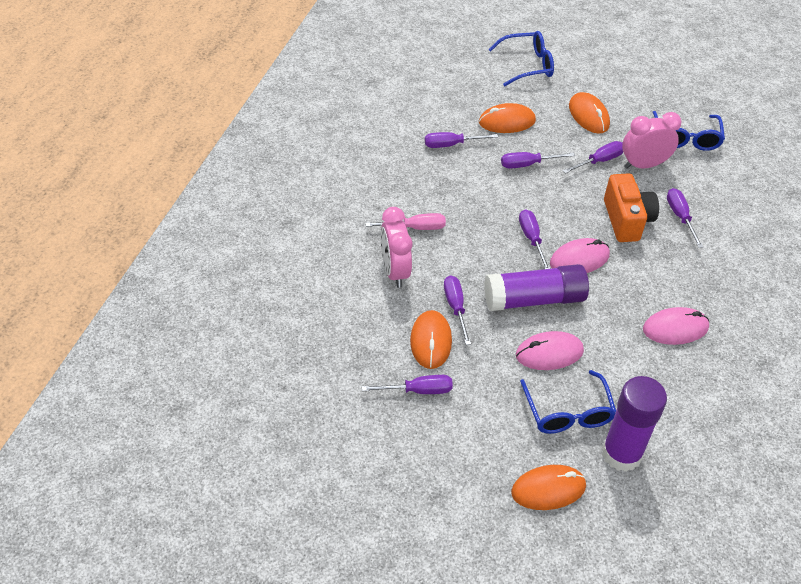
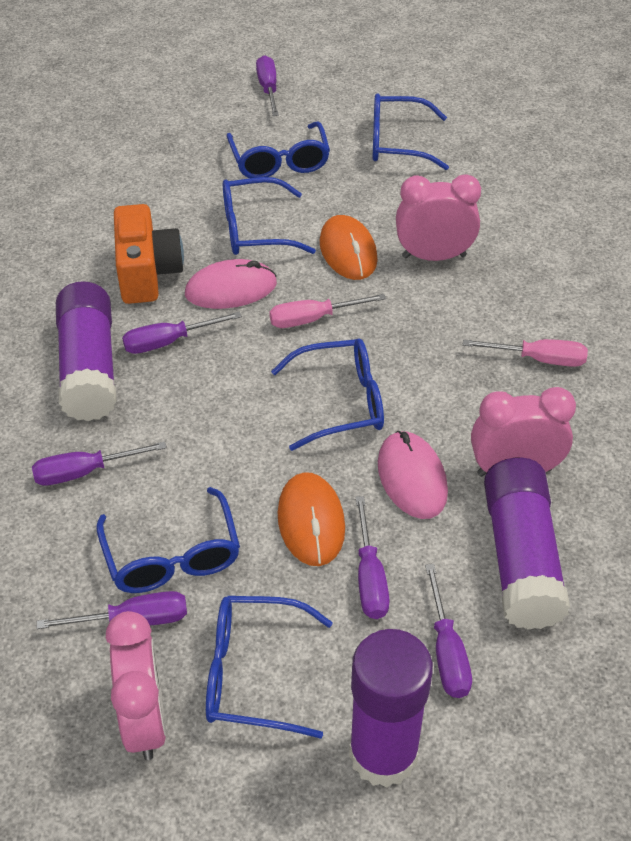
blue glasses: [488,31,554,86] [520,370,616,434] [652,111,725,151] = 3 -> [96,487,240,593] [206,596,333,739] [223,177,316,255] [226,122,330,178] [271,338,384,451] [372,93,449,170] = 6
orange mouse: [410,310,452,369] [479,103,536,133] [511,465,586,510] [569,92,610,133] = 4 -> [277,472,345,566] [320,215,378,280] = 2
pink clock: [380,207,412,288] [622,112,682,169] = 2 -> [106,611,166,760] [396,174,481,261] [471,387,576,477] = 3
pink mouse: [516,331,584,370] [550,238,610,273] [643,307,709,345] = 3 -> [185,259,277,309] [378,431,448,519] = 2
pink screwdriver: [366,213,446,230] = 1 -> [269,294,386,328] [463,339,588,367] = 2
purple glue stick: [484,264,589,311] [602,376,667,472] = 2 -> [56,281,117,421] [349,629,433,788] [484,457,570,630] = 3
purple screwdriver: [362,375,453,394] [425,132,498,148] [444,275,471,345] [501,152,575,168] [519,209,550,269] [563,141,623,174] [667,188,703,248] = 7 -> [32,441,167,486] [37,591,187,629] [122,312,242,354] [256,55,279,116] [355,496,390,619] [425,564,472,698] = 6

